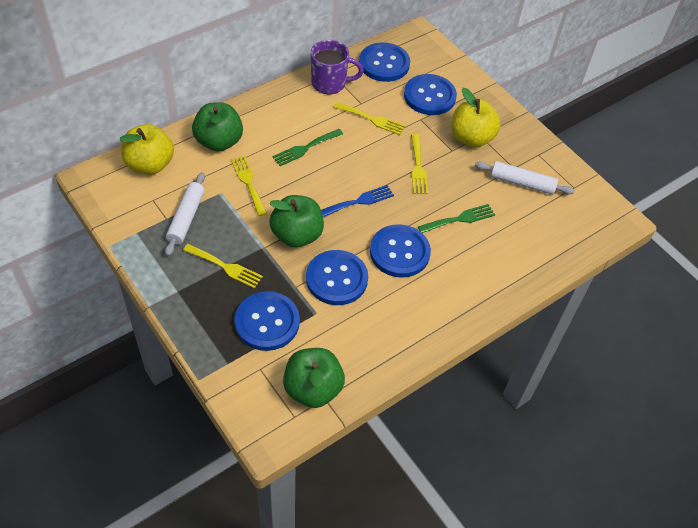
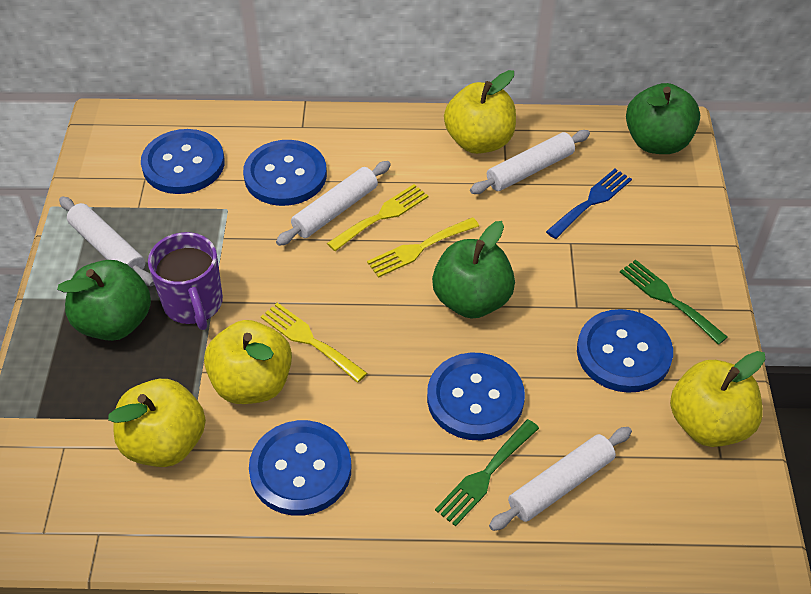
white rolling pin: [165,172,205,256] [475,161,575,195] = 2 -> [59,197,154,286] [276,161,391,246] [470,130,590,194] [489,427,632,531] = 4
yellow apple: [120,124,174,175] [451,88,501,148] = 2 -> [108,379,206,467] [204,320,292,404] [444,70,516,154] [670,351,765,447] = 4
yellow fork: [183,244,263,289] [231,156,267,216] [333,102,406,135] [411,134,428,194] = 4 -> [261,303,367,383] [327,184,429,251] [367,217,479,278] = 3

